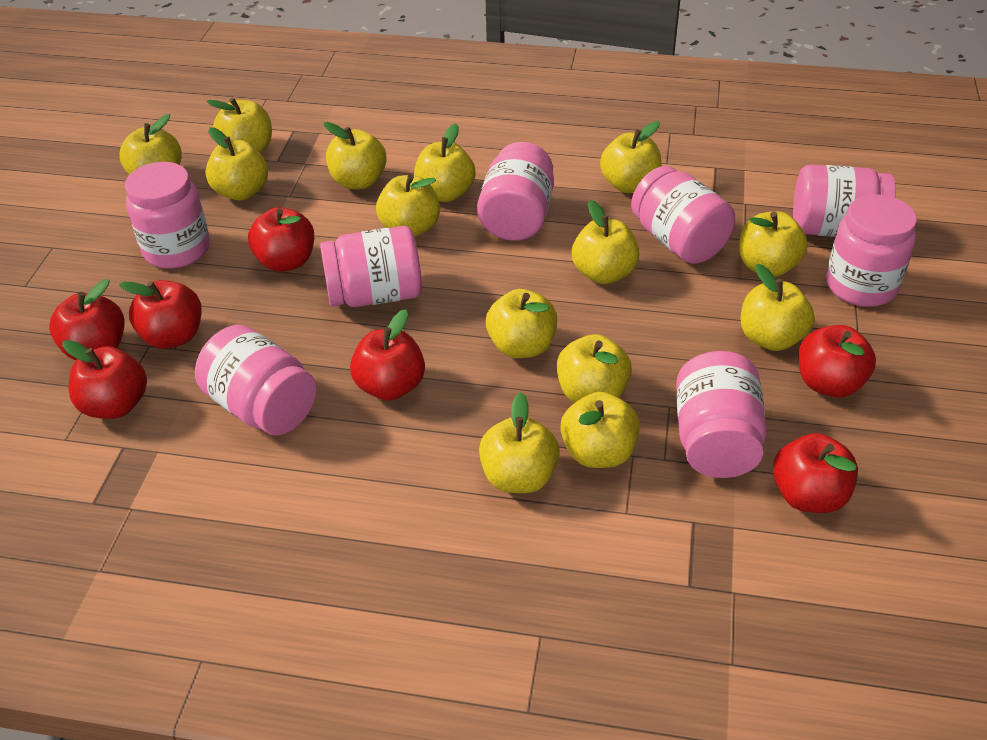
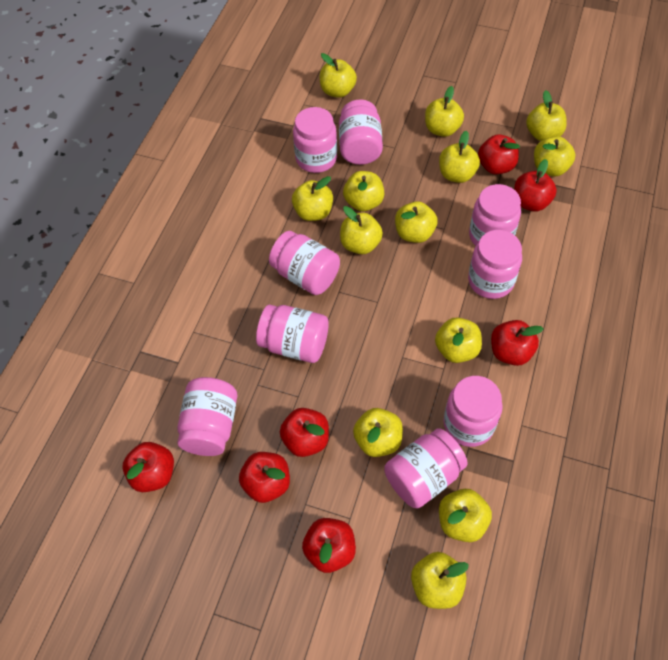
pink jar: [125,162,210,269] [195,325,317,435] [320,226,422,307] [477,142,554,241] [631,166,735,264] [676,351,767,478] [793,164,896,237] [826,194,917,307] = 8 -> [177,377,238,456] [256,305,329,363] [269,231,340,295] [293,107,337,173] [339,100,383,165] [384,428,468,509] [443,376,503,447] [468,230,522,299] [469,184,521,246] = 9
yellow apple: [119,114,181,175] [205,127,268,200] [206,97,272,153] [324,122,386,189] [376,174,440,237] [414,123,476,202] [479,392,560,493] [486,289,557,358] [557,334,632,402] [560,392,640,468] [572,200,639,284] [600,121,661,193] [739,211,808,277] [741,264,814,351] = 14 -> [292,176,333,221] [320,53,357,98] [340,206,383,254] [343,171,384,211] [353,408,403,457] [395,201,438,243] [411,552,469,609] [425,86,464,137] [435,317,482,363] [439,131,480,183] [439,489,492,542] [526,90,567,141] [534,136,576,177] = 13

